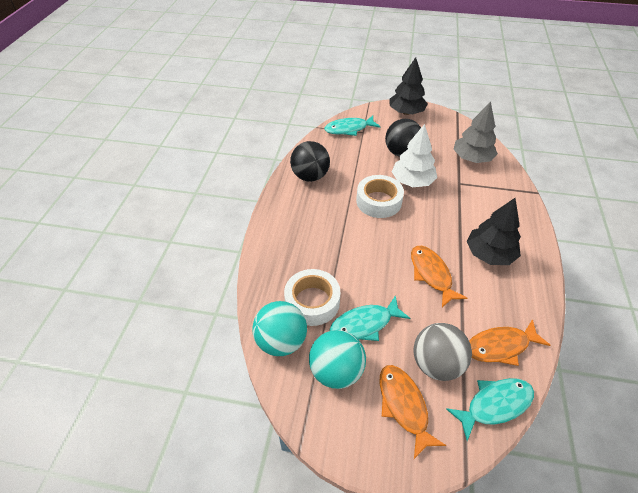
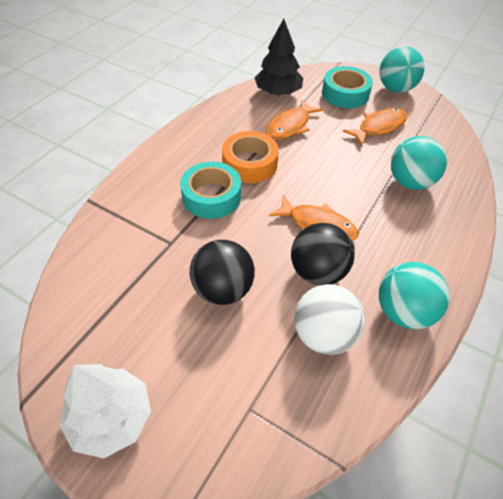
black tree: [389,57,428,115] [467,198,521,265] = 2 -> [255,19,303,96] = 1
grey ball: [413,323,472,381] = 1 -> none = 0
grey tree: [453,101,498,163] = 1 -> none = 0
orange tape: none = 0 -> [222,131,279,183] = 1
turquoise ball: [252,301,307,356] [309,330,366,389] = 2 -> [379,46,425,93] [379,262,450,329] [391,136,447,190] = 3
turquoise fish: [324,116,381,136] [330,295,410,341] [446,378,534,441] = 3 -> none = 0
turquoise tape: none = 0 -> [180,162,241,219] [322,66,373,108] = 2
white ball: none = 0 -> [294,284,365,355] = 1
white tape: [284,269,340,326] [356,175,404,218] = 2 -> none = 0

